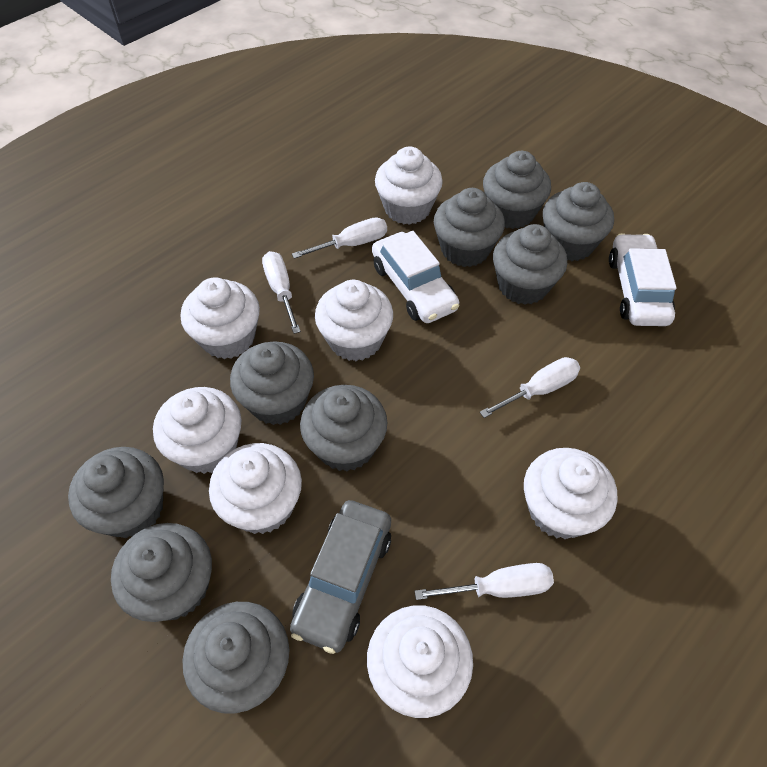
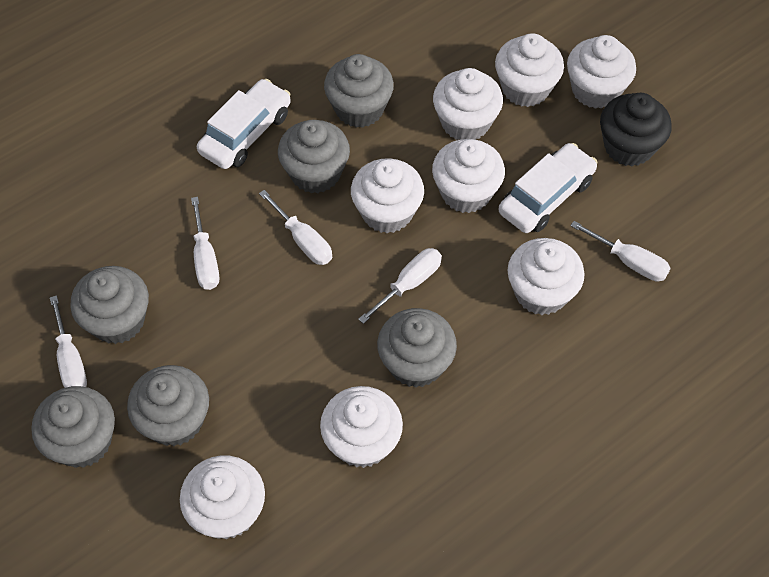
black cupcake: none = 0 -> [600,93,672,166] = 1
grey car: [290,500,391,654] = 1 -> none = 0
grey cupcake: [68,447,164,538] [111,523,212,622] [183,602,289,714] [230,341,314,425] [300,385,388,471] [434,188,505,267] [483,151,551,229] [493,224,567,305] [543,182,614,261] = 9 -> [31,386,115,468] [70,266,149,344] [127,365,209,446] [278,120,350,194] [324,54,394,128] [377,308,457,388] = 6
white cupcake: [153,387,242,474] [181,277,260,359] [209,443,302,534] [315,280,393,361] [367,605,473,718] [375,146,443,225] [524,448,617,539] = 7 -> [180,455,265,539] [320,386,403,468] [351,159,424,233] [432,139,505,213] [433,68,503,140] [495,33,564,107] [508,238,585,315] [567,35,636,109] = 8
white screwdriver: [262,251,301,334] [292,218,387,259] [414,563,554,600] [480,357,580,418] = 4 -> [50,295,87,388] [191,197,219,290] [259,190,332,265] [358,248,442,324] [570,221,671,281] = 5

